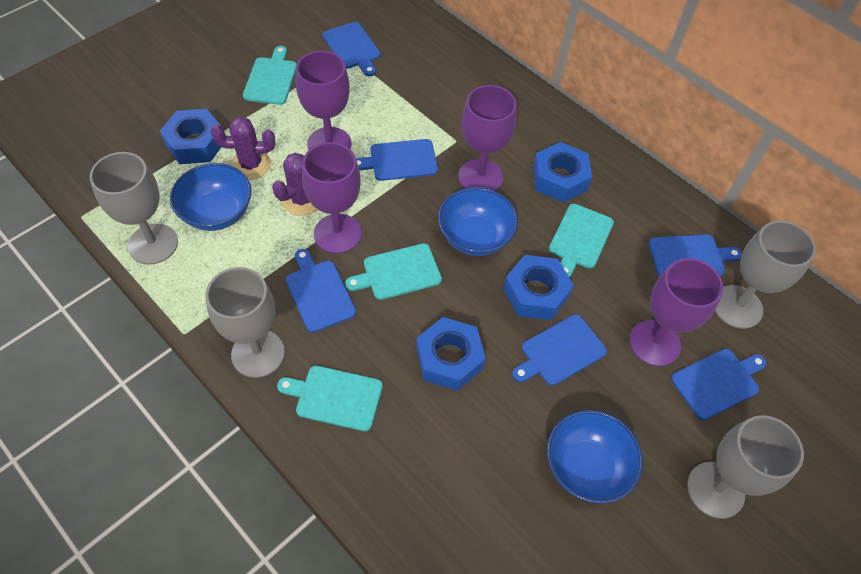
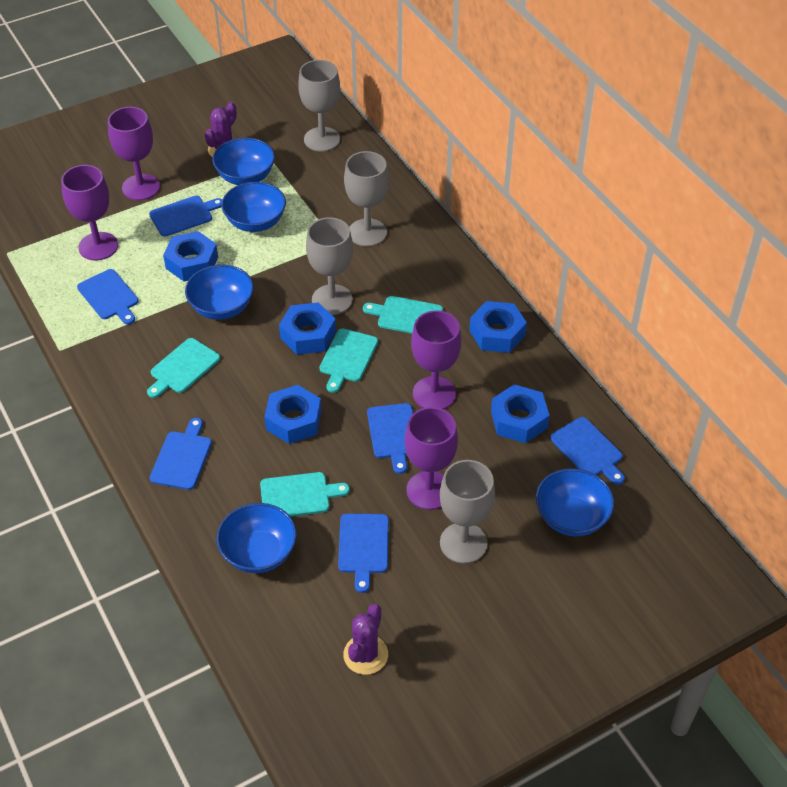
blue bowl: [170,163,252,231] [438,187,518,256] [547,410,643,504] = 3 -> [185,265,254,320] [212,138,275,185] [217,503,297,573] [221,182,286,232] [536,468,614,537] = 5
blue nut: [160,109,222,164] [416,317,486,391] [503,255,574,320] [533,142,592,203] = 4 -> [163,231,218,282] [264,385,322,444] [279,302,336,355] [469,301,527,353] [491,384,549,443] = 5

